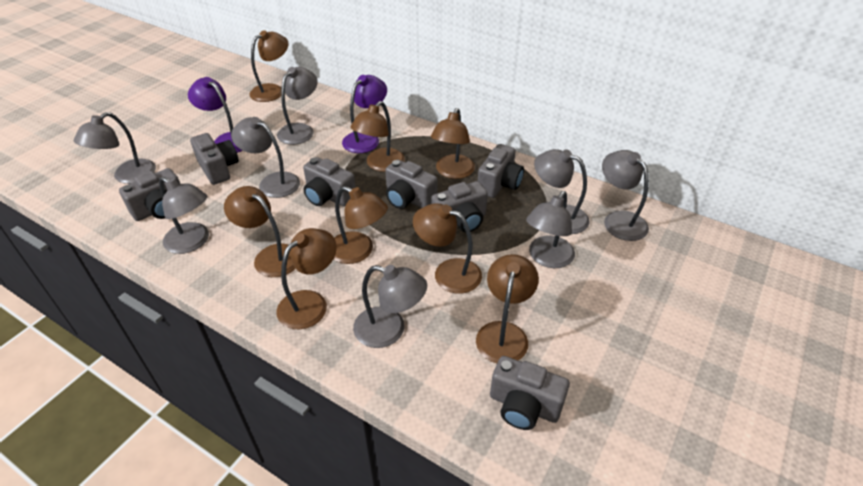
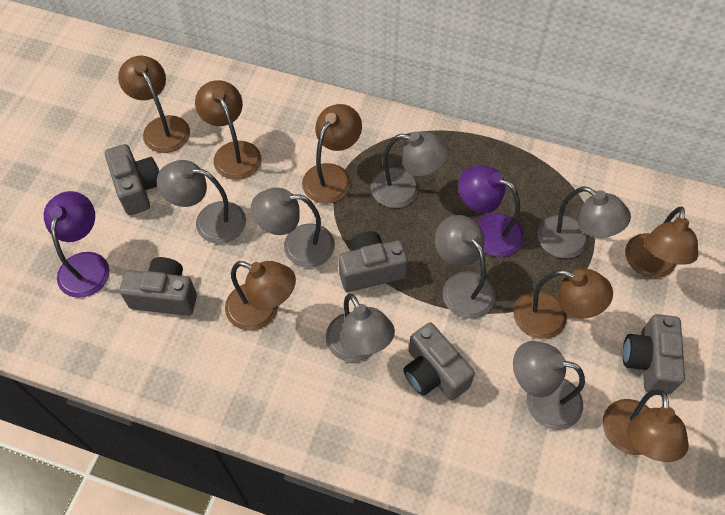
brown lamp: [224,186,296,277] [250,30,288,102] [276,228,337,329] [333,186,388,264] [350,101,405,172] [413,203,482,294] [431,108,475,179] [476,254,539,363] = 8 -> [118,56,190,153] [195,80,261,180] [225,261,296,330] [302,104,362,204] [513,269,613,339] [603,389,689,462] [625,207,698,278] = 7
grey camera: [119,168,180,221] [190,133,239,185] [303,157,356,207] [385,159,438,209] [431,181,488,232] [478,144,524,198] [490,356,570,430] = 7 -> [105,144,159,215] [120,257,197,316] [338,231,408,292] [403,322,475,401] [622,314,685,395] = 5
grey lamp: [74,112,156,184] [159,177,209,254] [231,117,300,198] [277,67,318,145] [353,265,427,348] [526,191,575,268] [534,149,590,234] [602,150,649,241] = 8 -> [157,160,246,244] [251,188,335,268] [326,294,395,362] [371,132,449,208] [435,215,495,319] [513,341,585,430] [538,186,631,258] = 7

